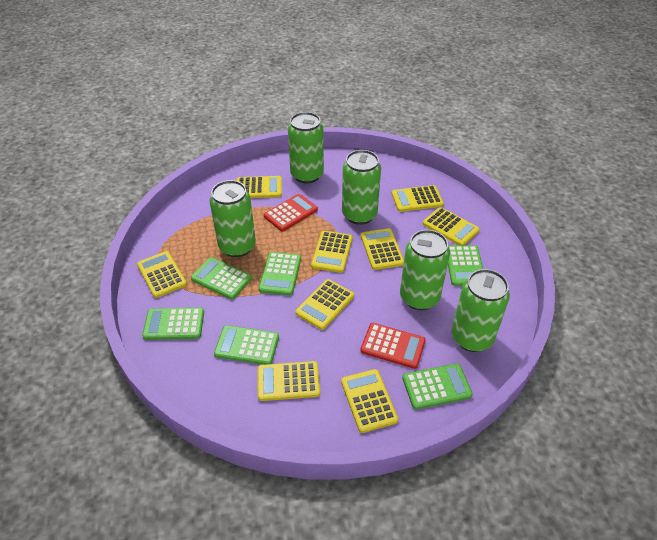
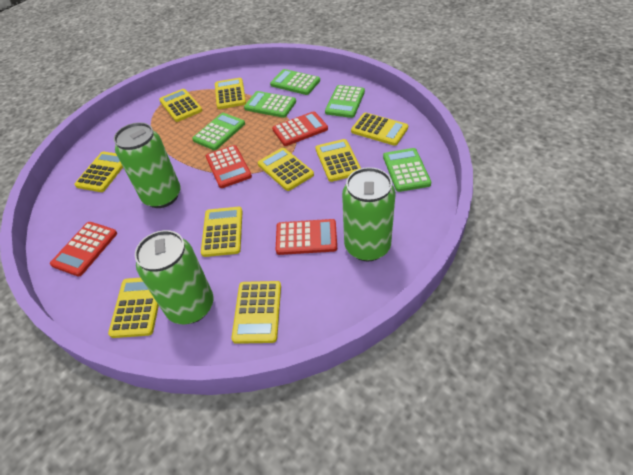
green calculator: [142,308,204,340] [191,257,252,299] [214,325,279,365] [259,252,301,296] [402,363,473,410] [448,245,483,286] = 6 -> [192,113,245,150] [244,91,296,118] [270,69,320,95] [325,85,365,118] [383,148,431,192] = 5
green can: [210,180,256,257] [288,112,324,184] [342,150,381,225] [400,230,450,310] [452,269,510,352] = 5 -> [114,122,181,208] [135,230,213,324] [342,167,396,261] = 3
red calculator: [264,194,318,232] [360,323,426,369] = 2 -> [50,222,117,277] [206,145,252,188] [272,111,328,146] [276,219,337,255] = 4

